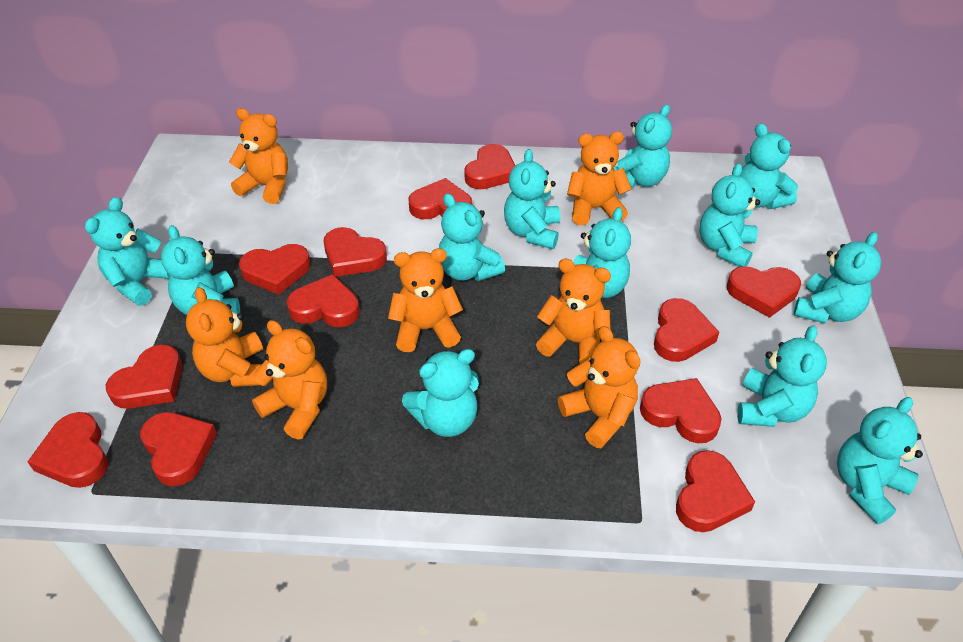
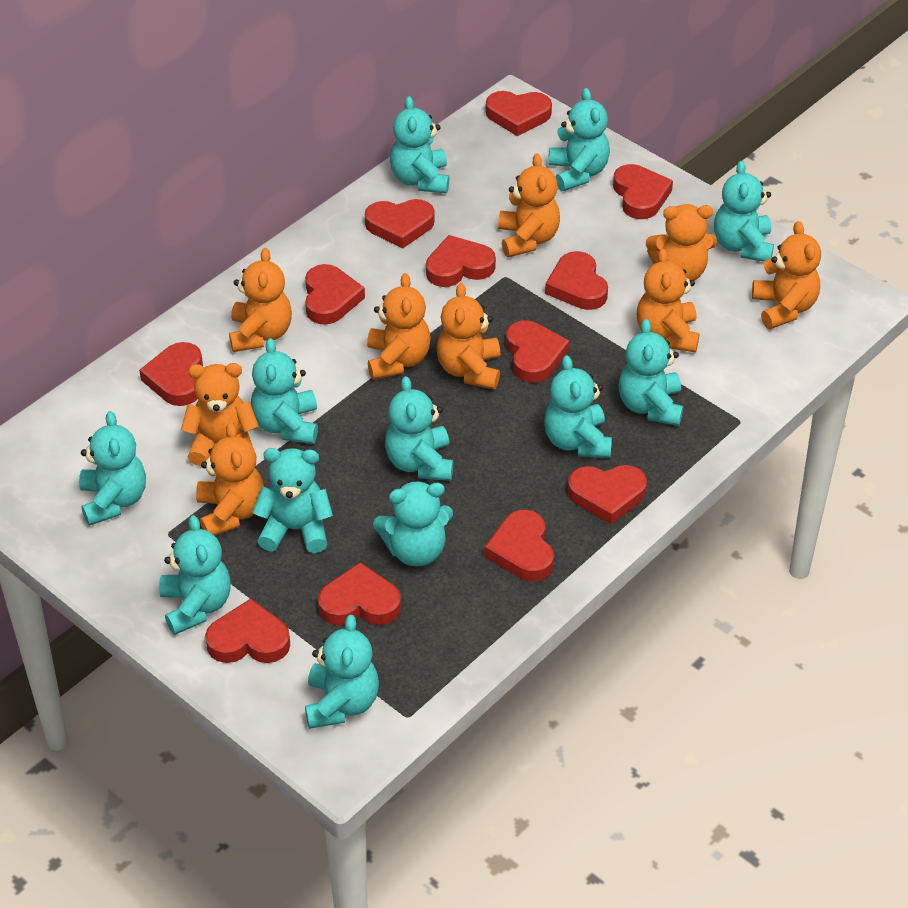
orange teddy bear: [186,287,263,387] [229,108,288,204] [252,320,327,439] [388,248,463,352] [536,258,611,363] [558,326,641,448] [567,131,632,225] = 7 -> [181,363,259,466] [196,423,264,536] [229,248,292,352] [367,273,431,380] [436,283,500,390] [498,153,560,257] [637,248,699,352] [646,204,717,281] [752,221,821,329] = 9

